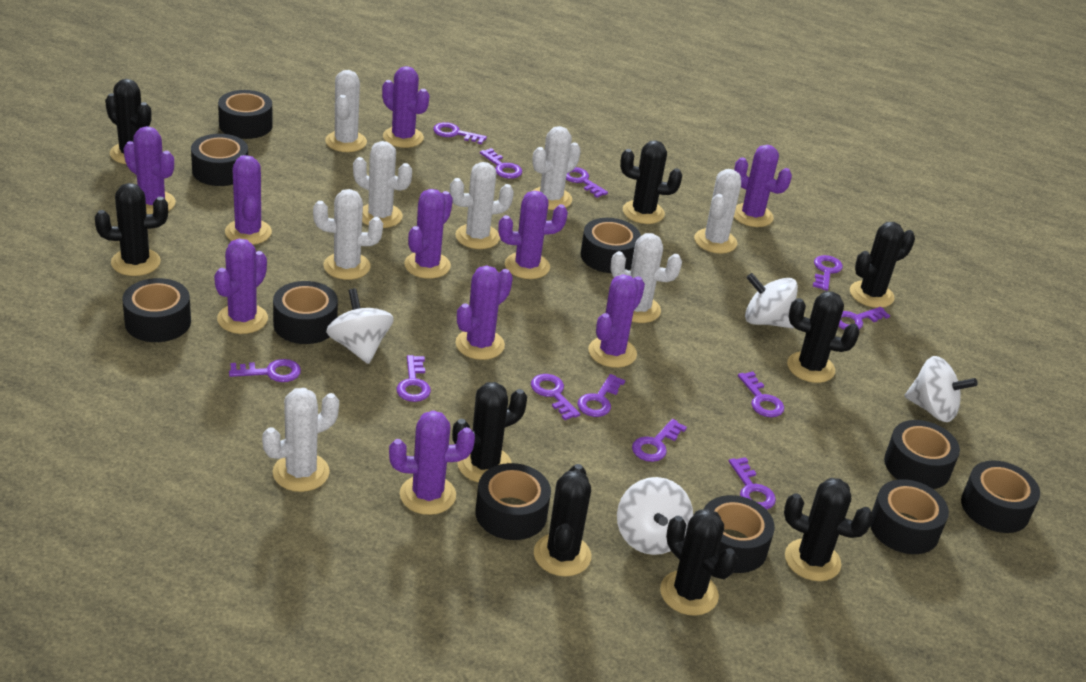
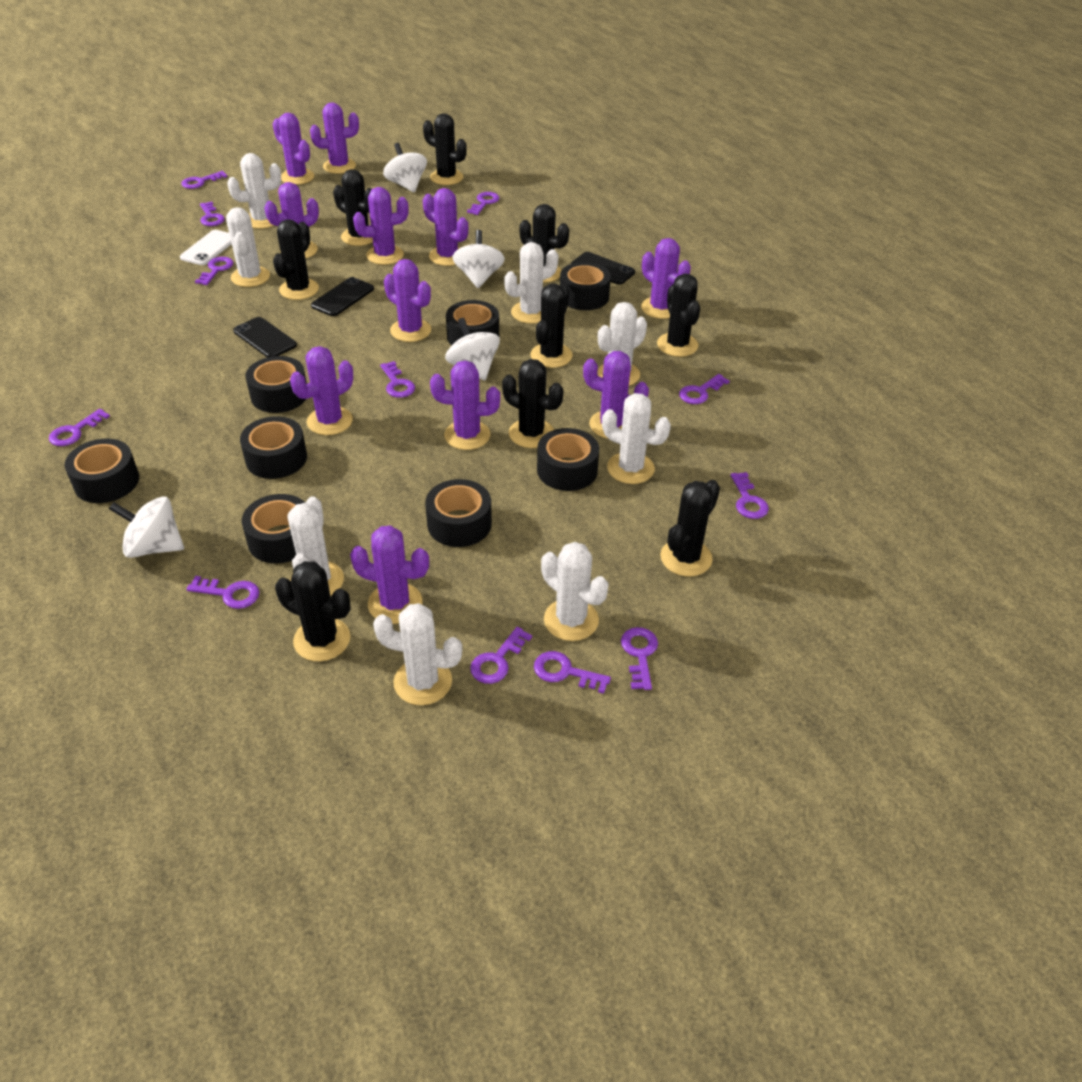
black phone: none = 0 -> [233,317,297,357] [311,277,374,316] [571,252,635,285] = 3
black tape: [122,278,191,342] [191,134,248,186] [218,90,273,139] [273,281,338,344] [475,463,551,540] [580,218,641,273] [704,495,775,573] [870,479,949,554] [884,420,960,489] [961,460,1040,533] = 10 -> [65,439,139,503] [240,416,307,479] [242,494,305,563] [246,356,307,413] [425,479,492,547] [446,300,499,345] [537,428,599,491] [560,262,611,310] = 8
purple cactus: [124,126,176,214] [214,239,268,334] [225,155,272,245] [382,66,430,148] [389,410,475,515] [404,189,453,279] [455,266,513,360] [498,191,568,279] [588,274,645,368] [734,145,792,227] = 10 -> [264,182,319,259] [273,113,314,185] [290,346,353,435] [310,102,359,174] [350,525,429,624] [353,187,409,265] [384,259,431,342] [423,188,468,266] [430,360,500,450] [583,351,649,438] [641,238,691,319] = 11
white phone: none = 0 -> [180,230,232,265] = 1

